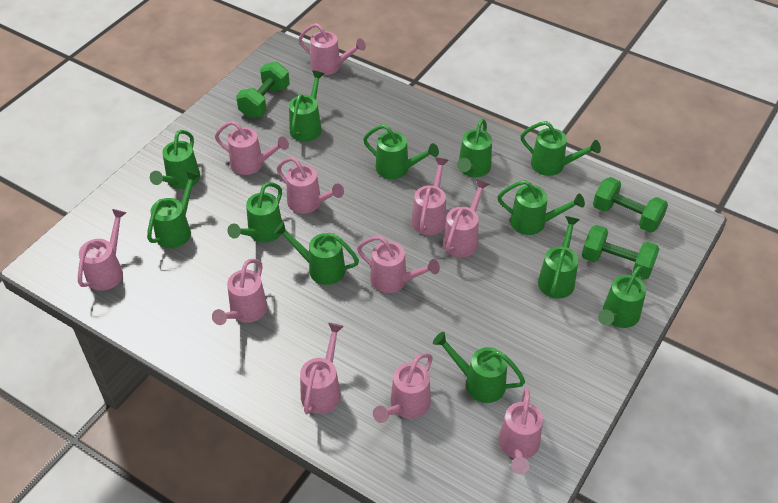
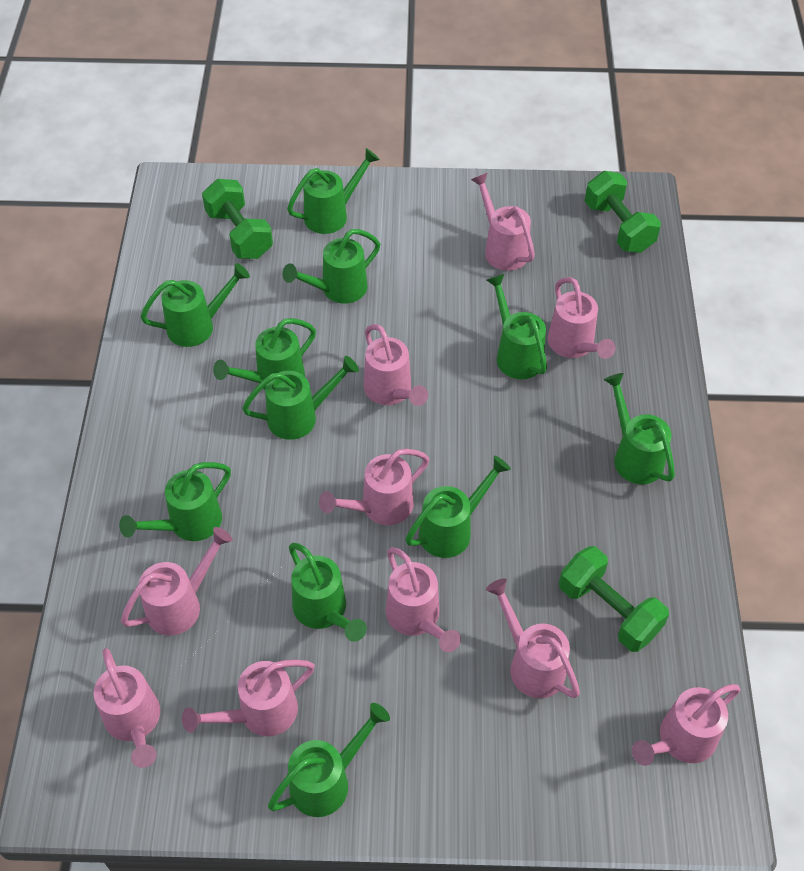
green watering can: [147,171,200,248] [150,130,200,189] [227,182,282,243] [274,222,359,285] [289,71,324,142] [363,124,439,179] [433,332,525,403] [457,119,492,177] [498,180,585,235] [521,121,601,176] [538,216,580,299] [598,266,646,328] = 12 -> [119,462,231,541] [141,263,250,347] [213,318,316,390] [242,356,359,440] [268,703,390,817] [283,229,380,304] [287,148,380,234] [289,543,367,642] [406,456,511,558] [487,274,547,379] [604,373,675,484] = 11
pink watering can: [78,209,127,291] [212,259,267,325] [215,121,289,175] [277,157,344,214] [298,23,366,75] [300,323,344,414] [357,236,440,293] [373,353,433,423] [412,157,449,235] [443,179,489,257] [499,388,543,474] = 11 -> [94,648,160,768] [121,527,233,636] [182,660,315,736] [319,449,429,525] [364,324,428,406] [386,547,461,652] [471,173,535,271] [486,579,580,698] [548,277,616,359] [632,684,740,766] = 10

